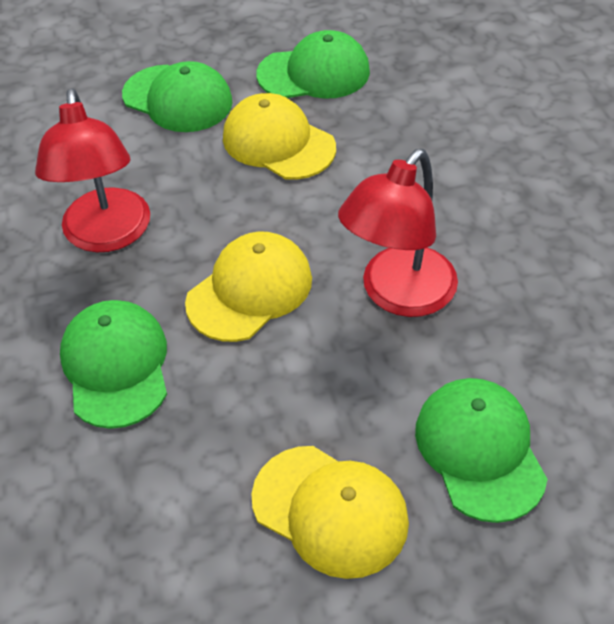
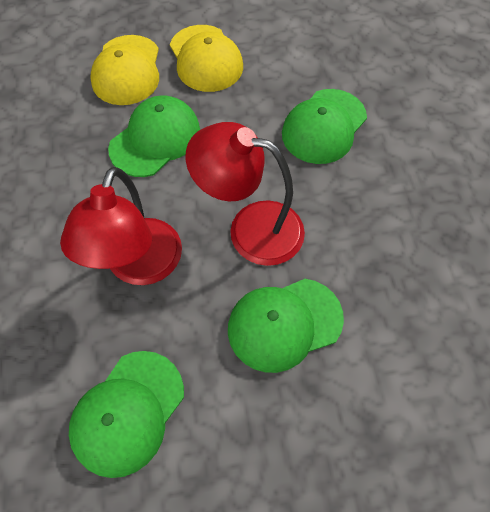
yellow cap: [185,231,312,342] [223,93,336,180] [252,446,409,579] = 3 -> [90,35,159,105] [170,25,243,92] = 2

